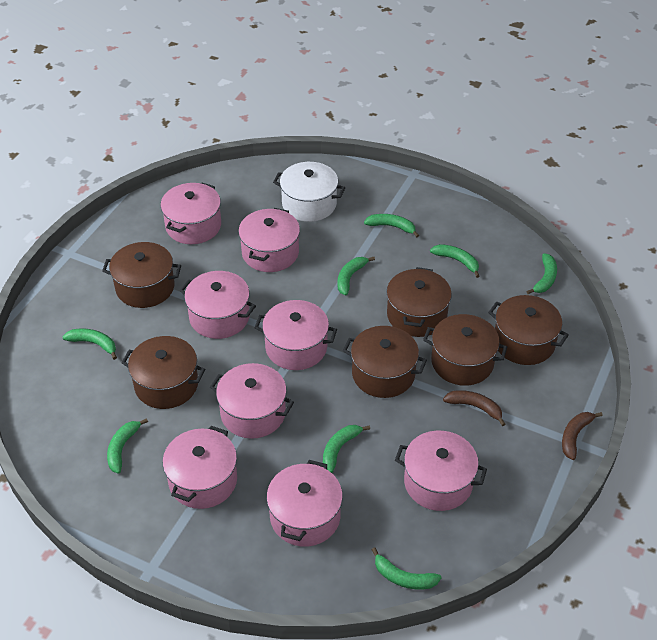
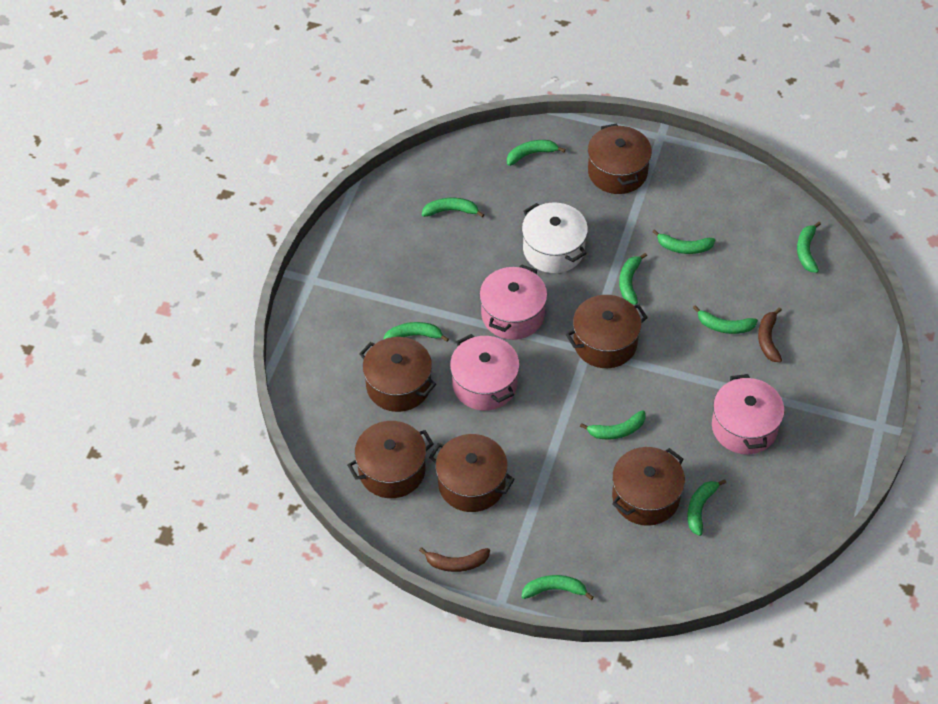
green banana: [63,329,117,360] [107,418,148,474] [323,425,370,473] [337,257,375,295] [364,214,419,237] [372,547,442,589] [430,244,480,278] [527,253,557,294] = 8 -> [383,322,449,342] [422,198,484,218] [507,140,566,166] [521,575,594,600] [580,410,646,439] [619,253,647,305] [652,229,715,254] [687,479,726,536] [693,305,758,334] [797,222,821,273] = 10
pink pot: [161,183,221,244] [163,426,237,509] [179,271,256,339] [210,363,294,439] [238,208,300,272] [254,300,337,370] [266,460,343,547] [395,431,487,511] = 8 -> [450,334,520,411] [479,264,547,340] [712,374,785,454] = 3

